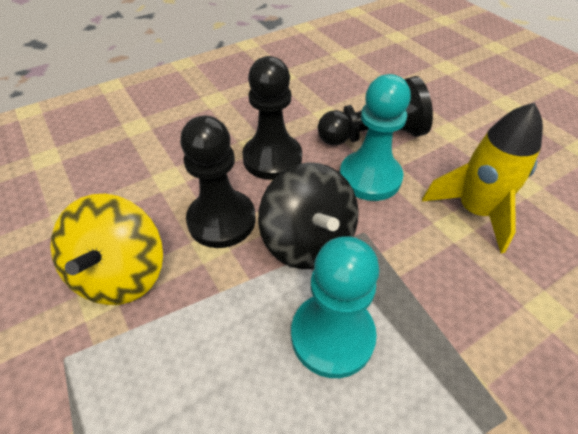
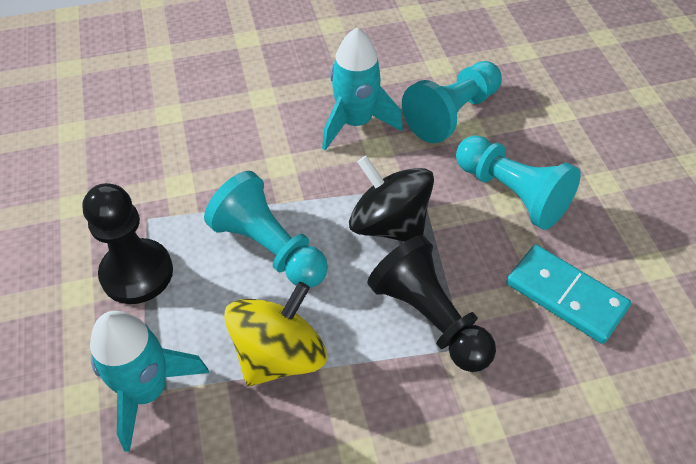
black pawn: [180,116,256,248] [242,56,302,180] [318,76,433,145] = 3 -> [82,183,173,304] [367,235,496,372] = 2
turquoise domino: none = 0 -> [506,245,631,344] = 1
turquoise pawn: [291,236,379,378] [340,74,411,201] = 2 -> [204,171,328,288] [402,61,502,143] [456,135,581,230] = 3
turquoise rocket: none = 0 -> [90,311,209,452] [322,28,403,151] = 2
yellow rocket: [422,103,543,254] = 1 -> none = 0

